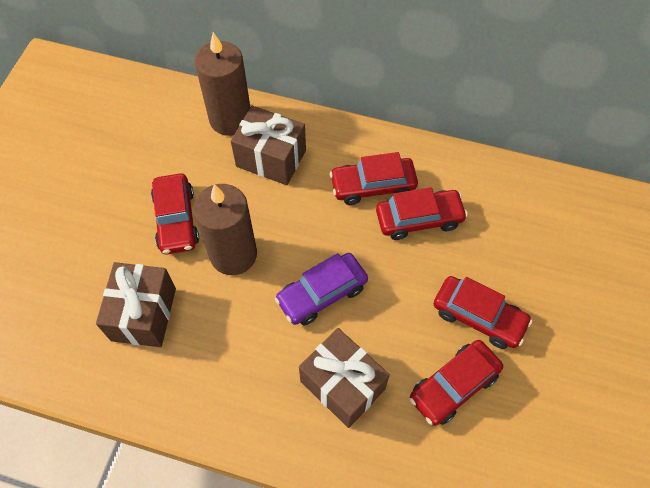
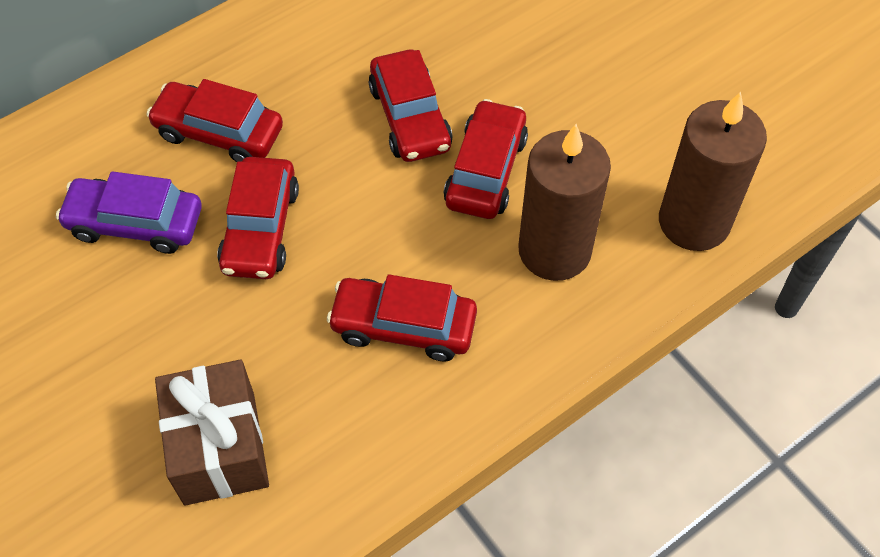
brown gift: [96,262,176,347] [231,106,306,185] [299,328,390,428] = 3 -> [155,360,269,506] = 1

